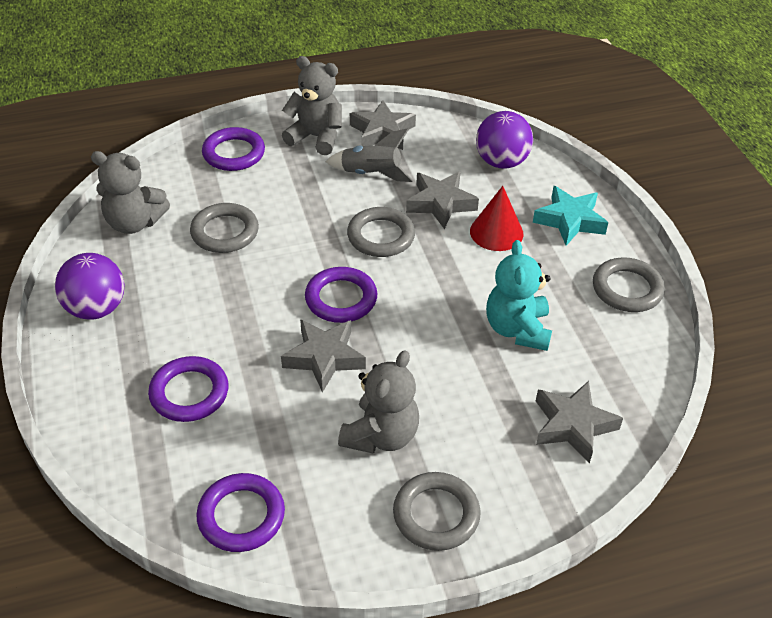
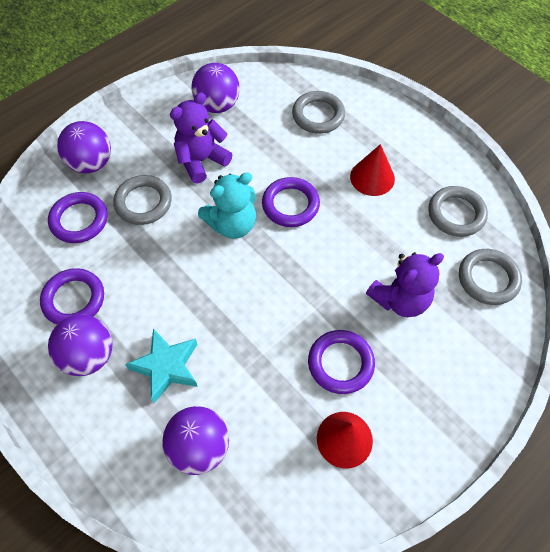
grey rocket: [326,128,414,182] = 1 -> none = 0
grey star: [281,319,366,392] [350,100,416,150] [406,172,479,229] [536,381,623,463] = 4 -> none = 0
grey teddy bear: [91,151,170,234] [282,56,342,155] [338,350,419,454] = 3 -> none = 0
purple ball: [55,253,124,320] [476,111,533,169] = 2 -> [48,314,112,376] [57,121,111,173] [162,406,229,475] [191,63,240,113] = 4
purple teddy bear: none = 0 -> [170,93,233,183] [366,252,444,317] = 2
red cone: [470,186,524,251] = 1 -> [317,412,373,468] [350,144,395,196] = 2

